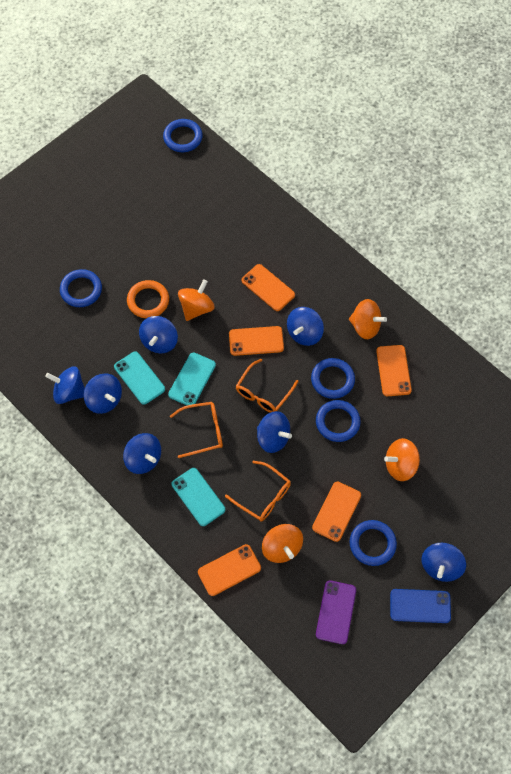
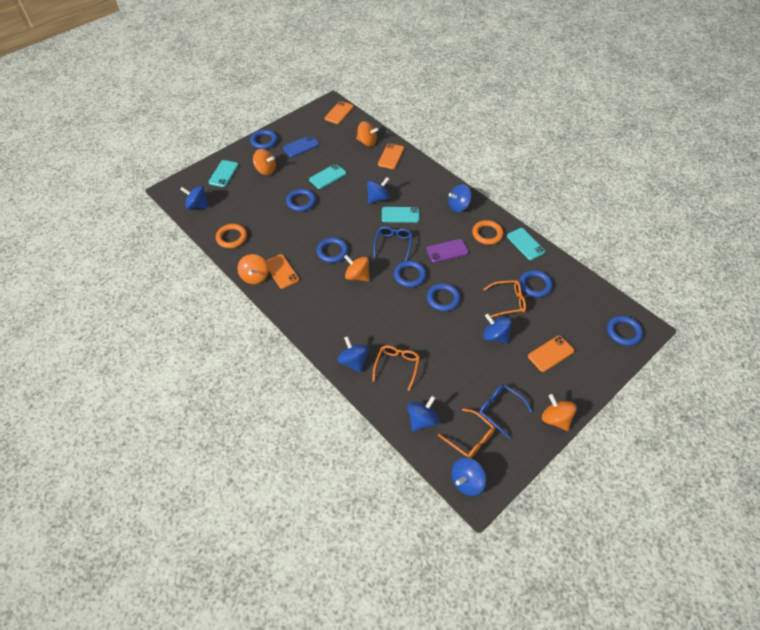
blue glasses: none = 0 -> [373,226,412,261] [479,384,532,439] = 2
blue ring: [60,269,102,307] [163,119,203,152] [311,358,355,399] [316,400,361,442] [349,520,397,566] = 5 -> [250,130,278,149] [286,189,316,211] [316,237,348,263] [394,261,426,287] [427,283,460,311] [519,270,553,297] [607,316,643,346] = 7
orange phone: [198,544,261,596] [229,326,284,356] [242,264,295,311] [312,482,361,542] [376,345,412,396] = 5 -> [266,254,299,289] [325,101,354,124] [378,143,404,169] [528,336,574,372] = 4
orange ring: [127,280,169,318] = 1 -> [216,224,247,248] [472,220,503,245] = 2
orange spinning top: [178,279,215,321] [262,524,303,563] [349,299,387,339] [384,438,420,481] = 4 -> [237,254,268,284] [253,149,276,175] [344,255,370,281] [356,121,379,147] [542,394,577,431] = 5
turquoise phone: [114,352,165,405] [168,353,216,405] [172,468,225,526] = 3 -> [208,160,239,187] [309,164,347,189] [382,207,419,223] [507,228,545,260] = 4

